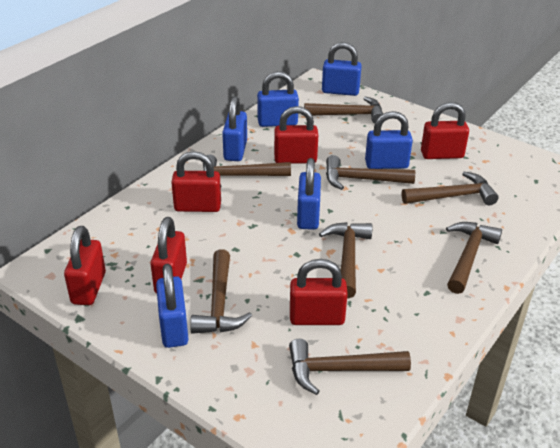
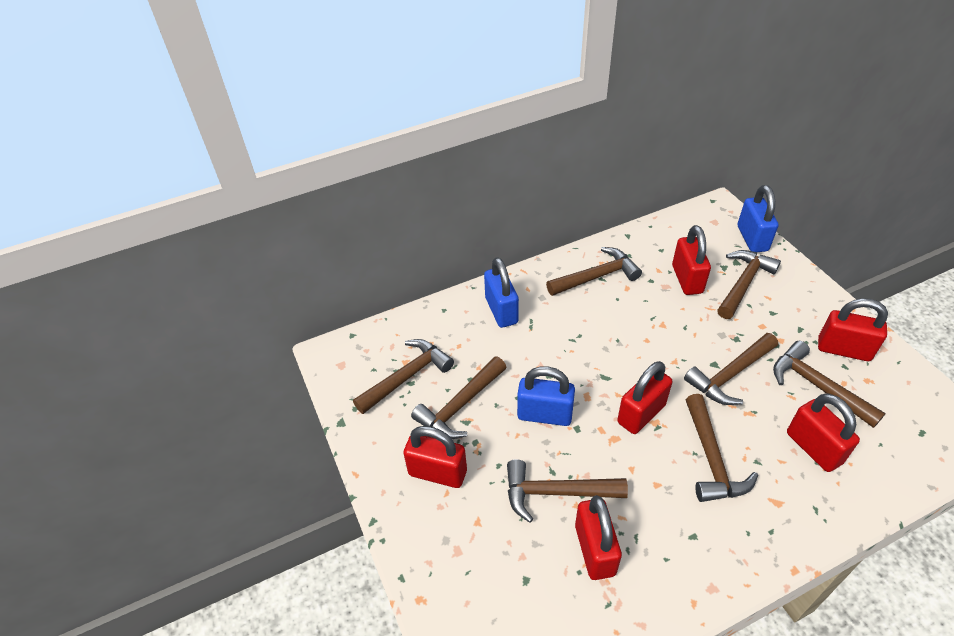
blue padlock: [156,264,188,348] [222,96,247,161] [257,71,299,127] [297,158,321,230] [322,42,362,96] [365,111,413,169] = 6 -> [484,257,519,328] [517,366,575,426] [738,185,778,252] = 3

